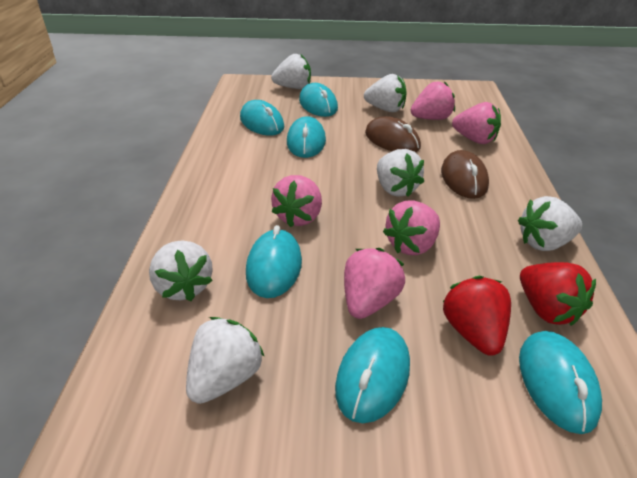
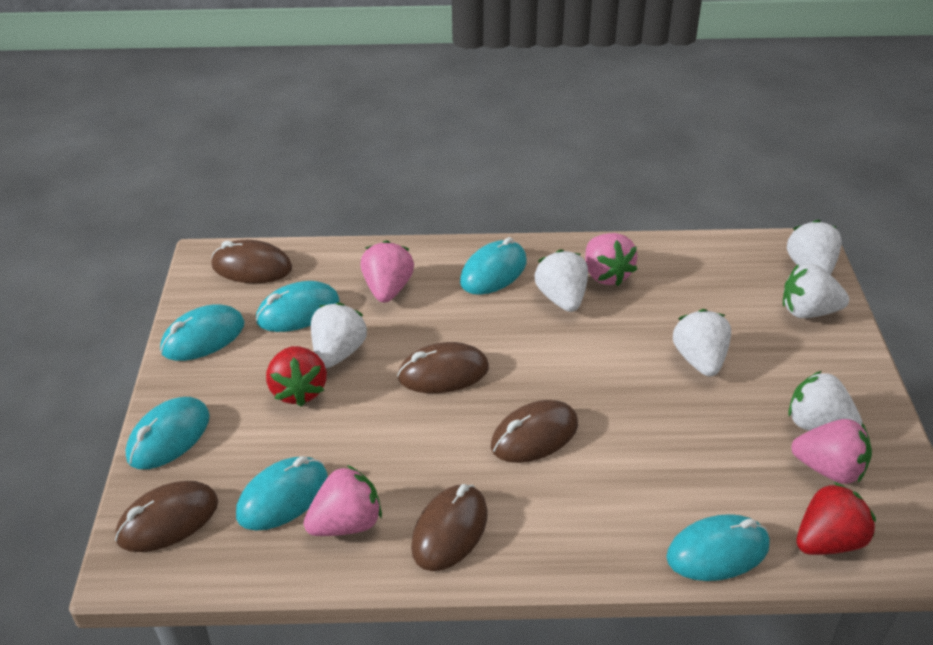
brown mouse: [365,116,421,152] [441,150,489,199] = 2 -> [115,481,218,552] [211,240,292,283] [397,342,489,393] [411,484,488,571] [491,400,578,463] = 5
pink strawberry: [271,175,322,227] [344,248,405,319] [383,200,440,255] [411,81,455,120] [452,102,501,144] = 5 -> [303,465,382,536] [360,240,414,303] [585,233,638,286] [791,419,872,484] = 4

